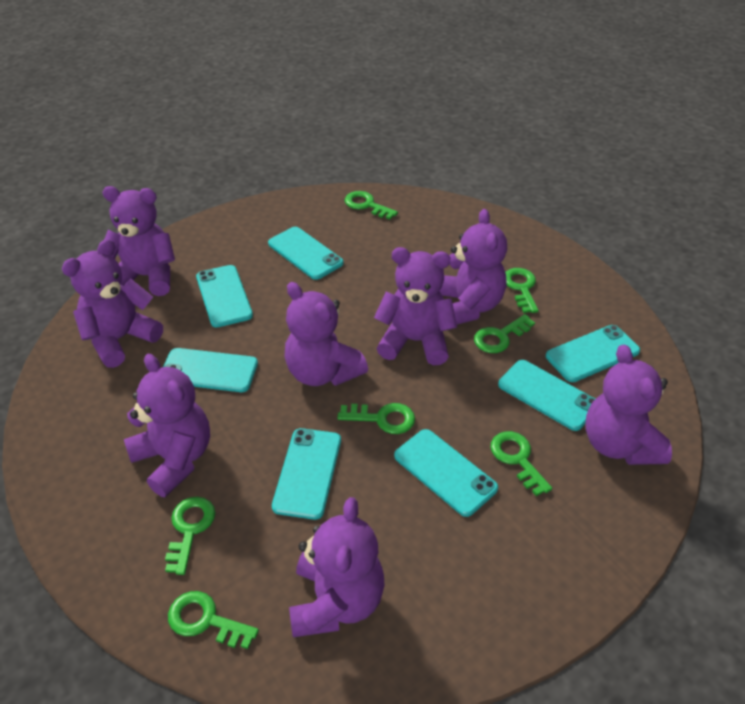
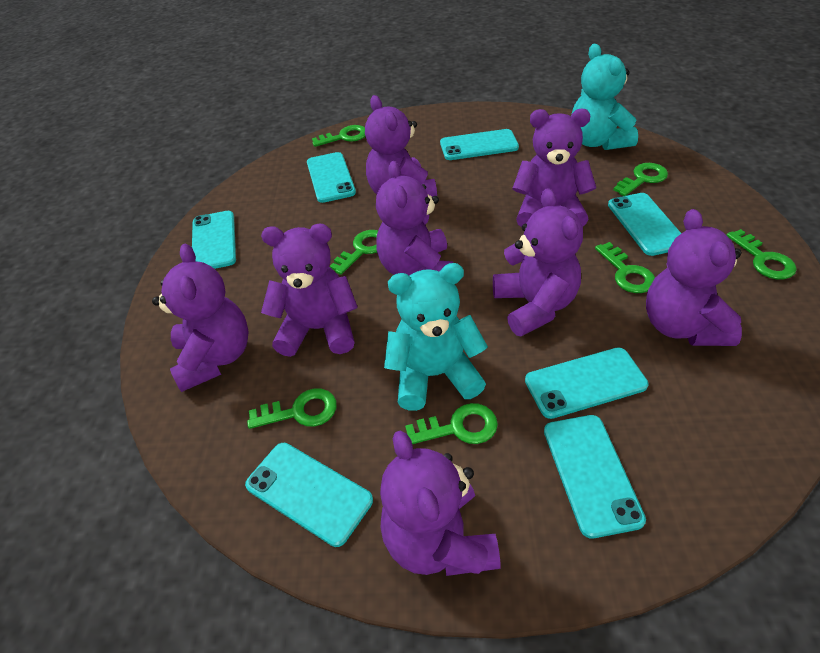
turquoise teddy bear: none = 0 -> [384,263,488,411] [572,44,638,150] = 2

